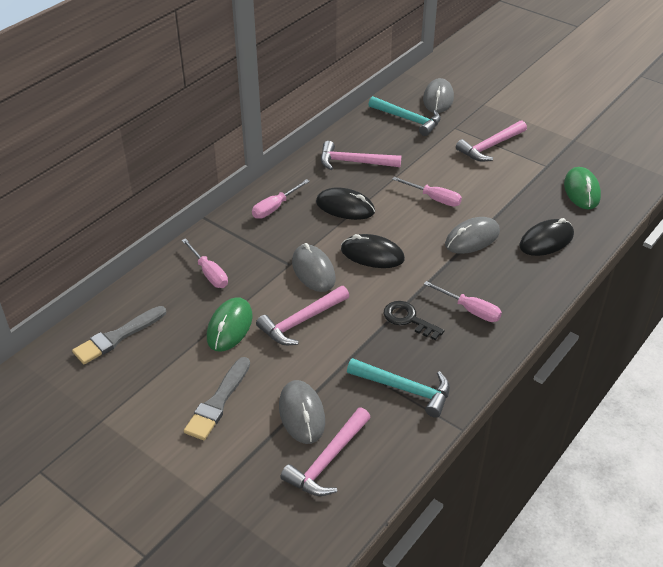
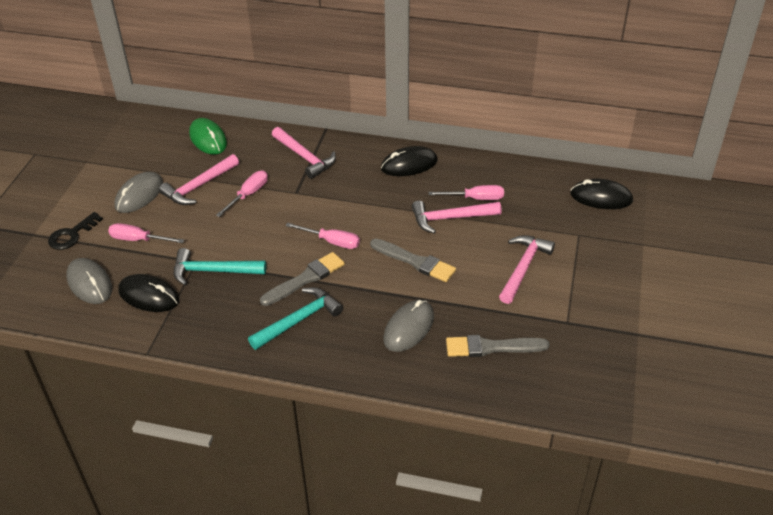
green mouse: [207,297,253,352] [564,167,601,209] = 2 -> [189,118,227,155] = 1
grey brush: [72,306,166,364] [184,357,250,440] = 2 -> [260,252,345,306] [370,239,456,282] [446,335,550,357] = 3
grey mouse: [279,380,325,444] [292,243,335,292] [423,78,454,113] [445,217,500,254] = 4 -> [66,258,112,304] [114,172,163,213] [383,300,434,352] = 3

